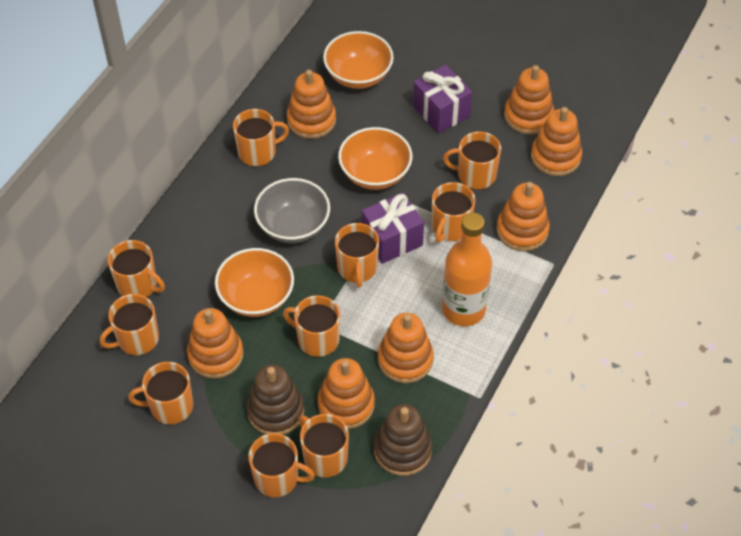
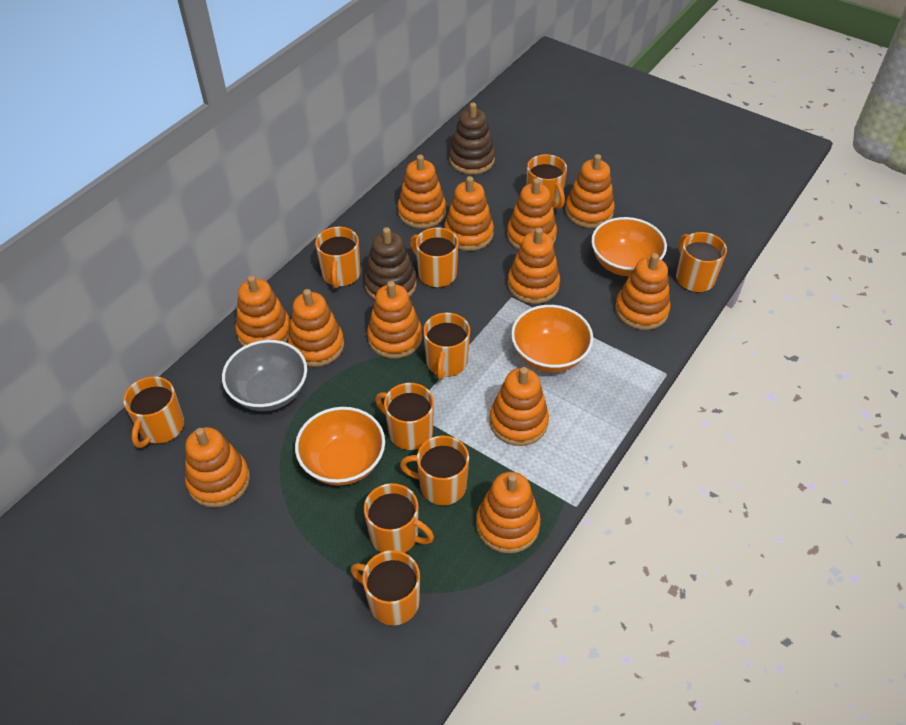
orange bottle: [442,213,492,326] = 1 -> none = 0
orange stacking toy: [187,308,244,379] [287,70,336,139] [318,358,375,429] [378,313,434,383] [496,182,550,251] [504,65,554,134] [531,107,582,176] = 7 -> [185,427,250,508] [235,275,290,346] [288,289,344,367] [367,281,422,358] [398,155,446,228] [444,176,494,251] [476,472,541,554] [490,367,549,446] [507,178,557,250] [507,228,560,304] [565,154,615,228] [615,253,671,330] = 12
purple gift: [362,192,424,264] [413,65,472,133] = 2 -> none = 0

